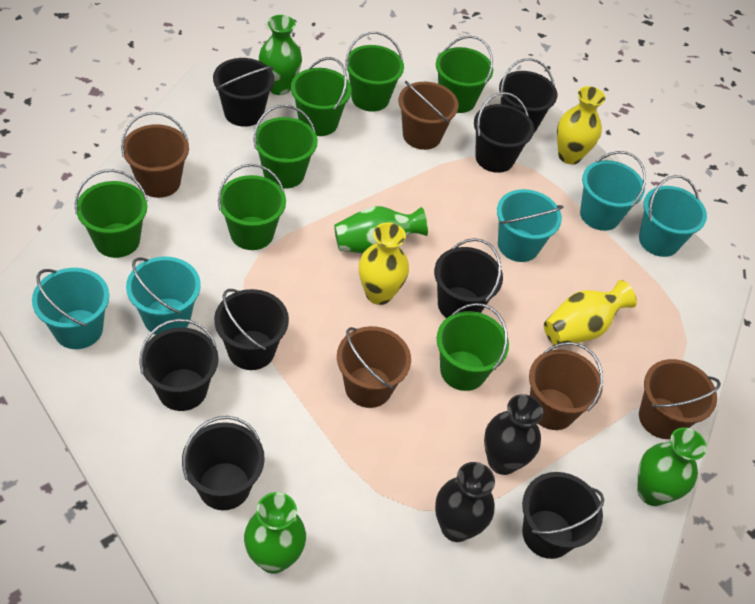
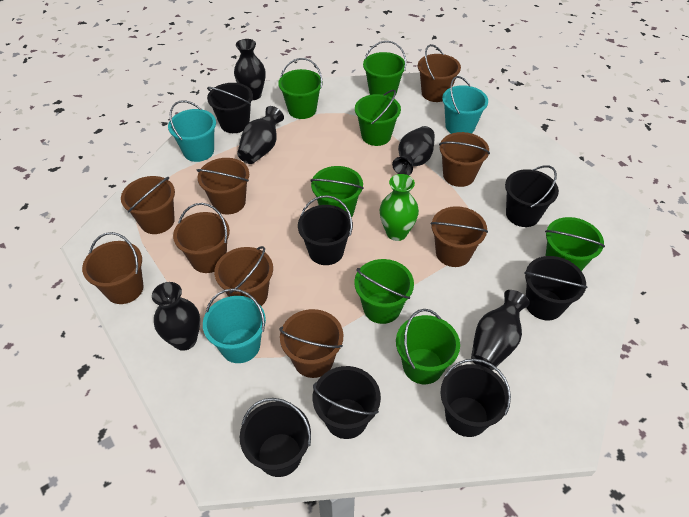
black bucket: [139,319,218,411] [182,416,265,510] [213,58,274,127] [214,289,289,370] [434,238,503,318] [474,92,534,173] [499,58,557,133] [522,472,604,559] = 8 -> [207,83,253,133] [240,398,311,477] [298,195,353,265] [313,366,381,439] [441,359,511,437] [505,165,559,227] [524,256,587,320] = 7
black vase: [435,462,495,542] [484,394,543,475] = 2 -> [152,282,200,351] [234,39,266,100] [237,106,284,164] [392,126,435,175] [471,290,530,370] = 5
brown bucket: [121,112,189,198] [337,326,411,408] [399,81,459,150] [529,342,603,430] [639,359,721,439] = 5 -> [82,232,144,304] [121,176,175,234] [173,203,230,273] [197,158,249,214] [214,246,273,306] [280,309,343,378] [418,44,461,102] [431,206,488,267] [439,132,490,187] = 9
green vase: [244,492,306,574] [259,15,302,95] [334,206,428,253] [637,427,707,506] = 4 -> [379,174,419,241] = 1
turquoise bucket: [32,268,109,349] [126,257,201,335] [497,189,563,262] [580,151,646,231] [639,175,707,257] = 5 -> [168,100,216,162] [203,288,266,363] [442,76,488,134] = 3
yellow vase: [359,222,409,305] [544,280,637,345] [557,86,606,165] = 3 -> none = 0

